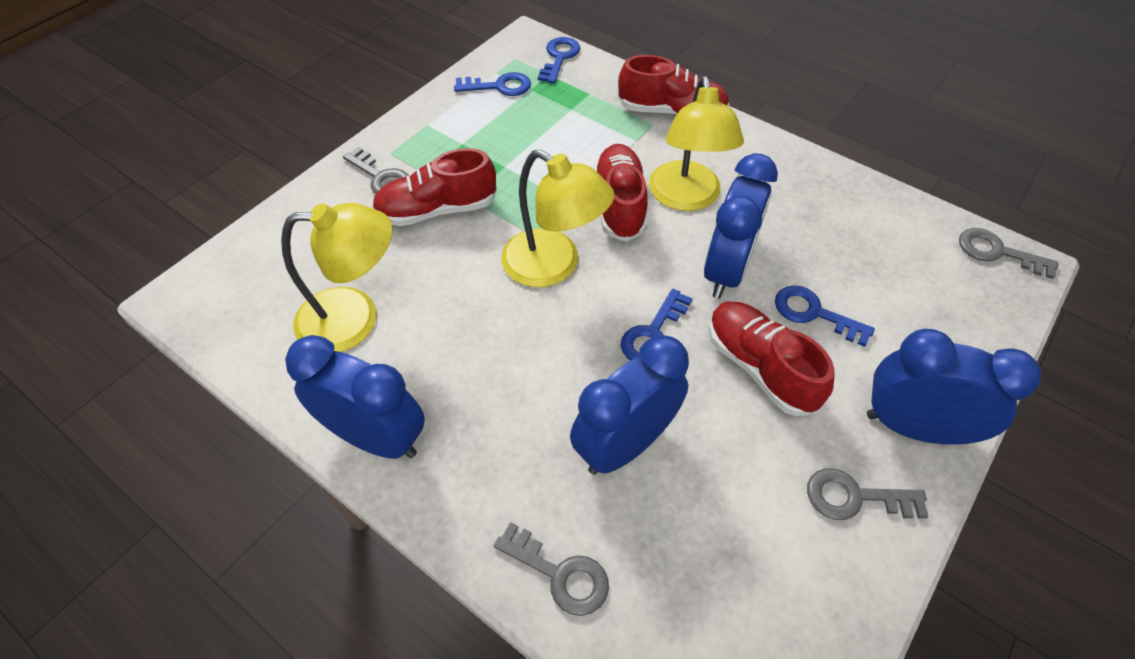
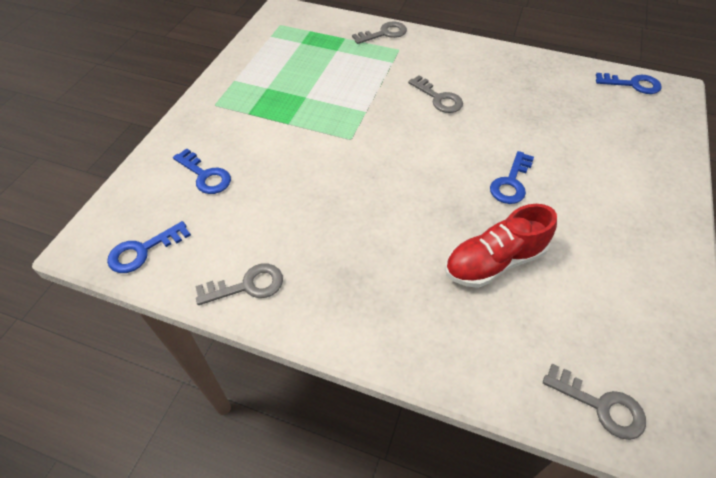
blue clock: [285,335,425,459] [570,335,689,475] [704,153,778,298] [867,329,1041,445] = 4 -> none = 0
red shoe: [372,148,497,226] [594,144,648,242] [618,55,730,115] [709,301,834,416] = 4 -> [445,204,557,288] = 1
yellow lamp: [281,203,393,352] [501,149,615,287] [649,76,744,211] = 3 -> none = 0

